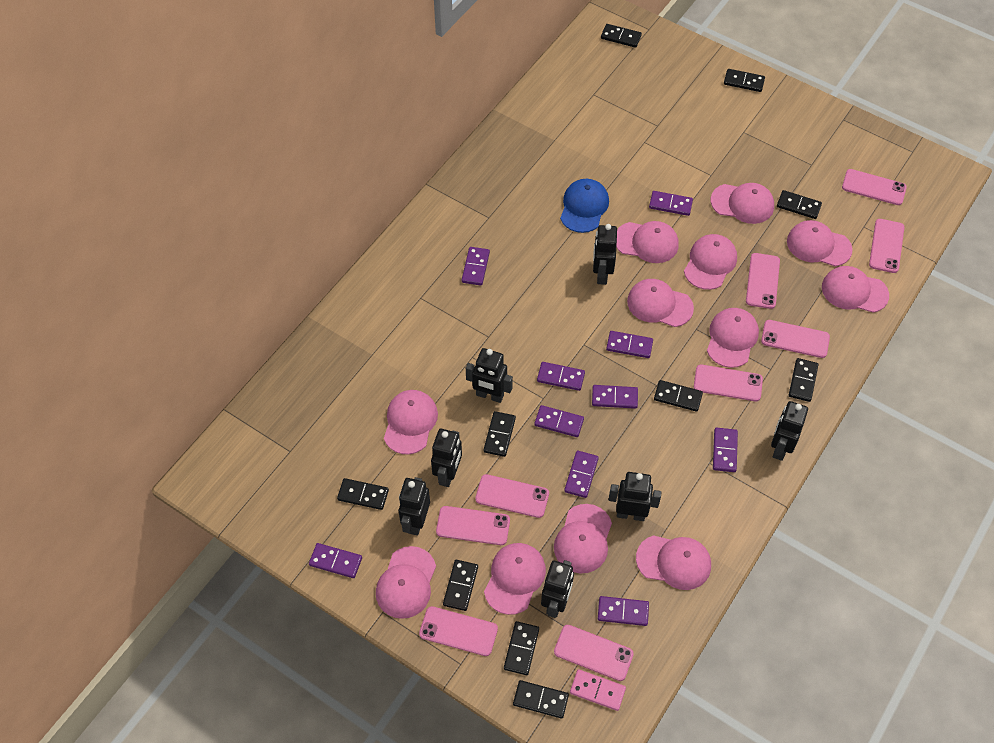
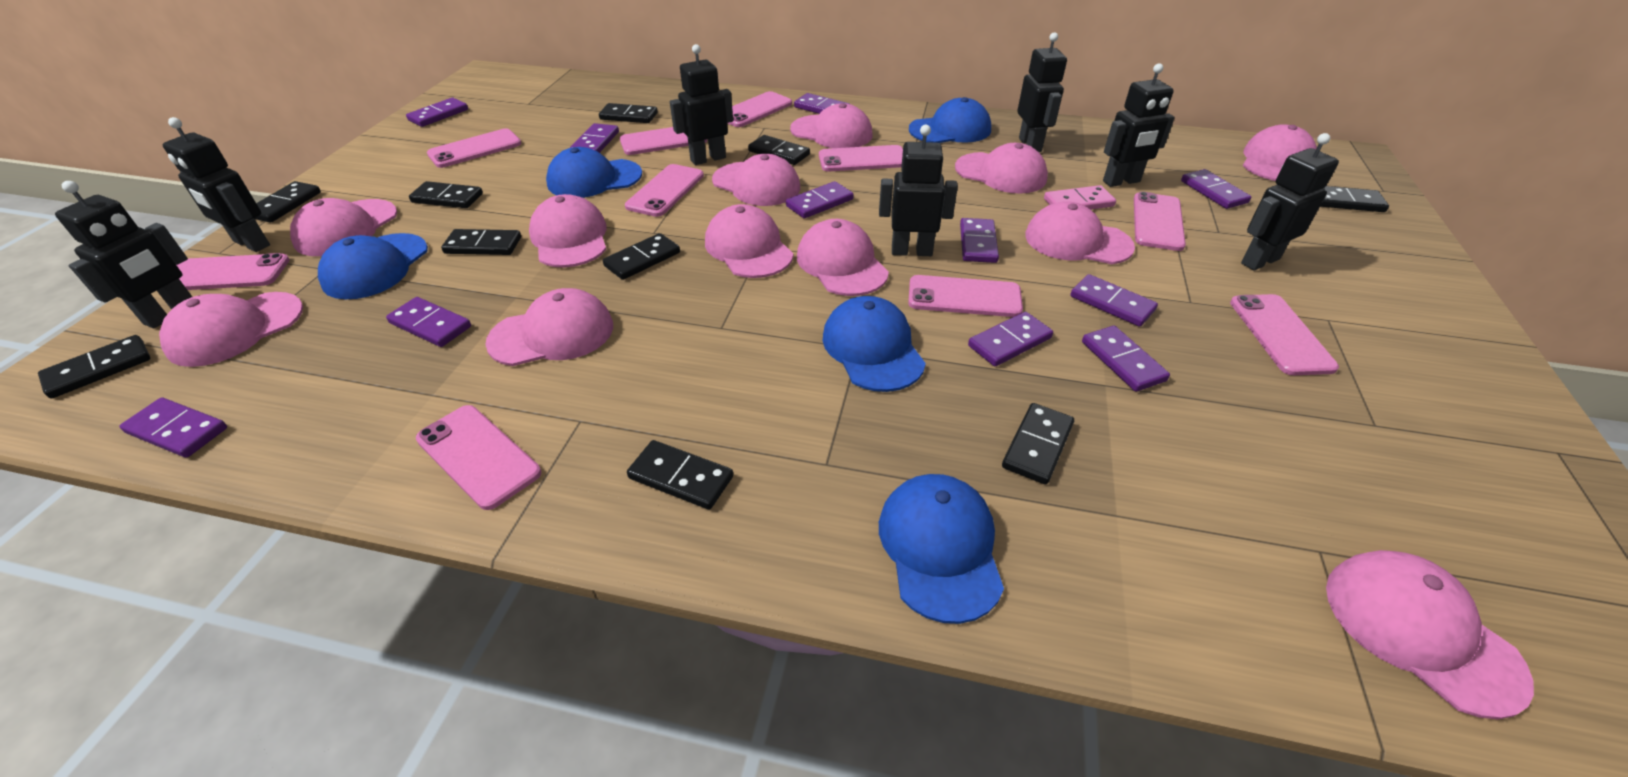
blue cap: [560,179,609,233] = 1 -> [318,233,428,299] [546,147,642,198] [823,296,926,392] [879,474,1004,624] [909,97,991,143] = 5
pink phone: [419,606,498,656] [436,506,510,545] [475,474,549,518] [554,625,634,681] [694,365,763,401] [746,253,780,309] [761,320,830,358] [842,169,907,205] [869,219,904,273] = 9 -> [177,253,290,290] [416,405,541,510] [427,128,521,168] [620,127,707,155] [625,164,704,217] [728,91,792,127] [819,145,903,171] [908,275,1023,317] [1134,192,1186,251] [1230,294,1339,375] = 10
purple domino: [309,543,362,578] [462,247,490,285] [534,405,584,437] [537,362,585,391] [564,451,599,498] [592,385,638,409] [598,596,649,626] [606,331,653,358] [649,191,693,216] [713,427,738,472] = 10 -> [119,398,227,458] [386,297,471,347] [406,98,468,127] [570,123,619,153] [786,181,854,218] [794,93,849,114] [960,218,999,263] [968,312,1053,366] [1070,274,1158,327] [1082,326,1170,392] [1181,169,1251,209] = 11

